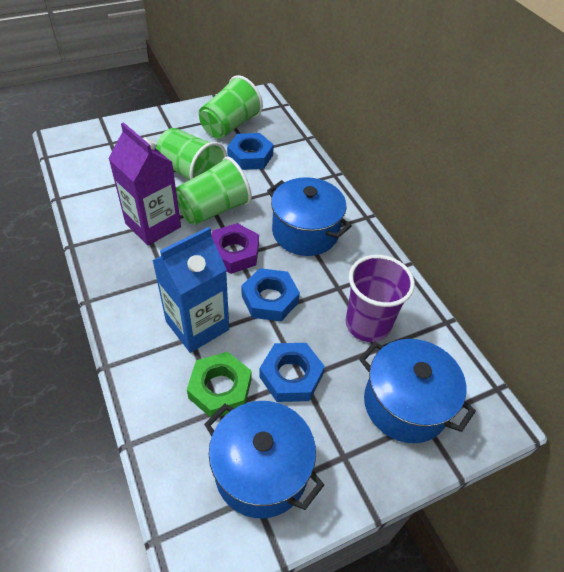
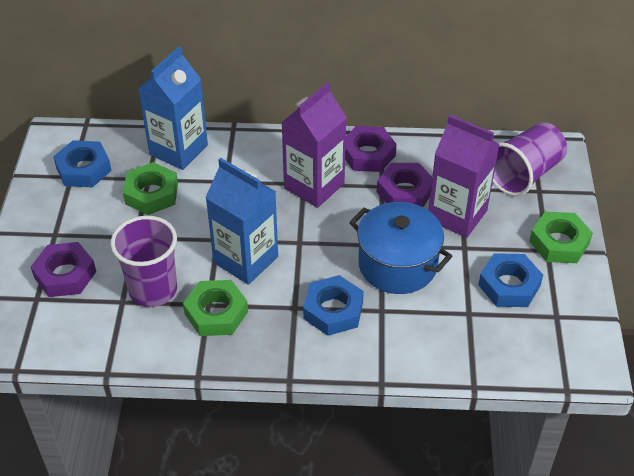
blue carton: [152,227,229,353] = 1 -> [138,46,208,170] [205,158,278,285] = 2
blue pot: [204,401,324,518] [267,177,352,256] [359,339,476,443] = 3 -> [349,202,452,294] = 1
green cup: [156,128,227,180] [176,156,252,225] [199,75,263,139] = 3 -> none = 0
green nut: [187,352,252,418] = 1 -> [123,162,178,215] [183,280,248,336] [529,212,593,263] = 3
purple carton: [108,122,181,246] = 1 -> [281,82,347,208] [428,115,500,238] = 2
purple cup: [346,255,415,342] = 1 -> [111,216,177,307] [493,122,567,196] = 2
purple nut: [211,223,259,274] = 1 -> [31,242,96,297] [345,126,397,172] [377,163,432,207] = 3

